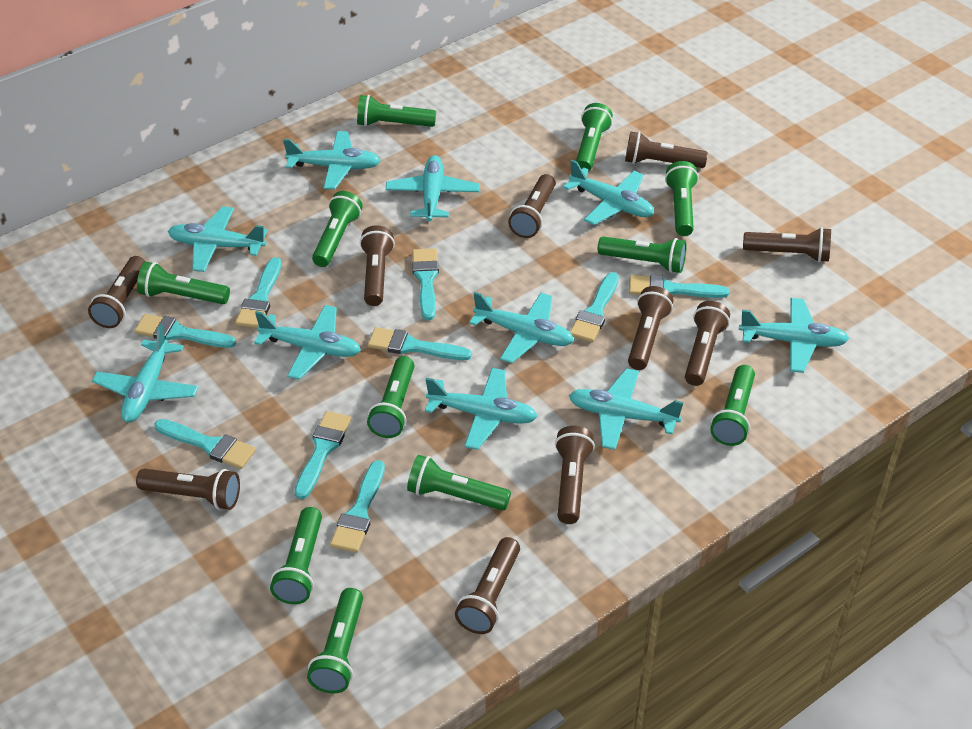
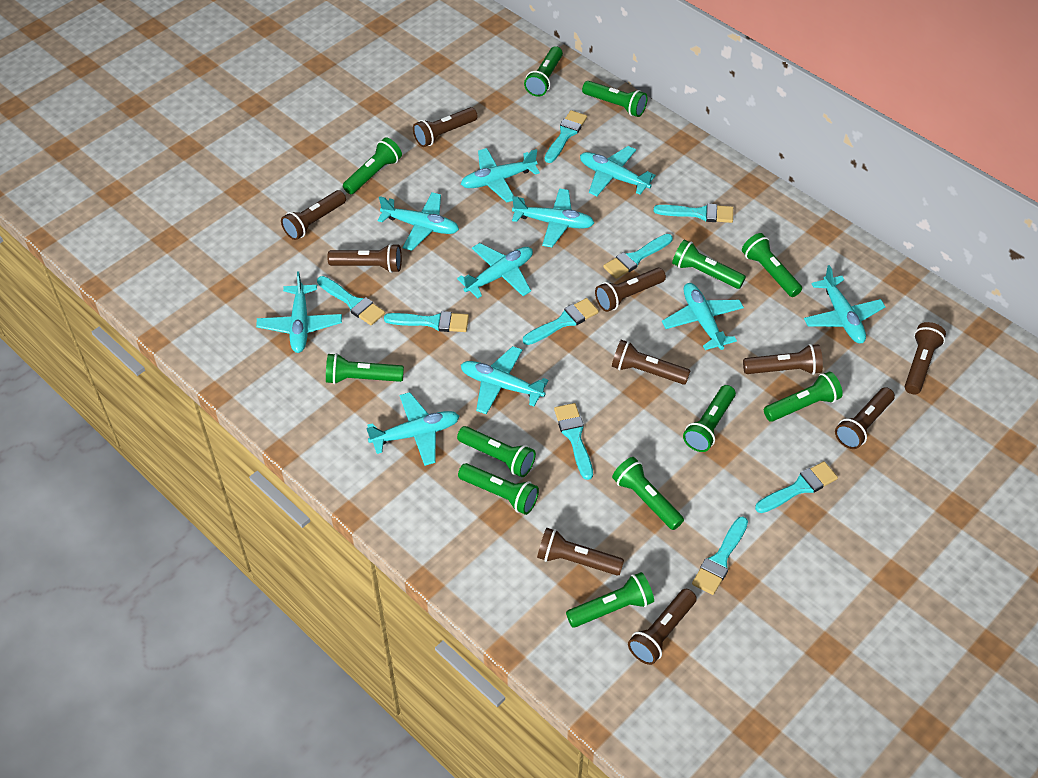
green flashlight: [137,262,230,304] [270,507,322,604] [307,588,363,693] [312,191,363,267] [357,95,436,127] [367,356,414,438] [407,455,511,511] [576,103,613,171] [598,236,687,273] [665,161,699,236] [710,365,755,446] = 11 -> [326,353,404,384] [343,138,402,194] [457,426,536,477] [458,463,539,515] [524,46,563,97] [566,572,654,628] [582,81,647,117] [612,457,684,530] [672,239,746,289] [683,385,736,452] [742,233,802,297] [764,371,843,422] = 12

